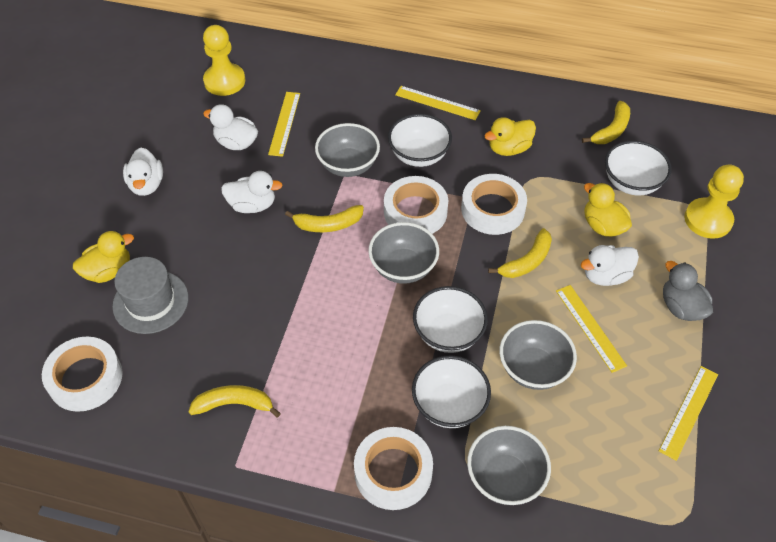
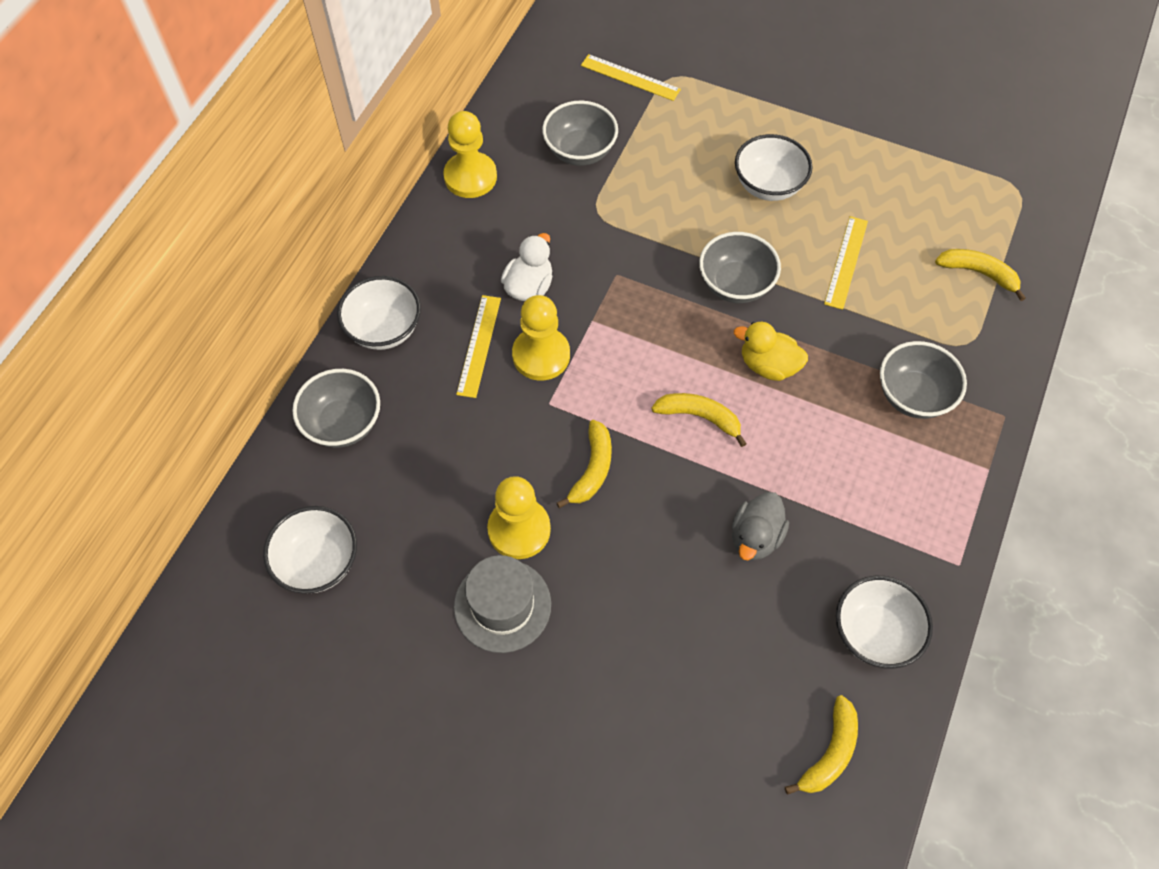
white duck: [123,148,163,196] [203,104,258,150] [221,171,283,213] [581,245,639,286] = 4 -> [501,233,553,301] = 1
white tape: [42,336,123,412] [354,427,433,510] [384,176,448,234] [461,174,527,235] = 4 -> none = 0
yellow duck: [73,231,134,283] [485,117,536,156] [584,183,632,237] = 3 -> [734,322,808,381] = 1
yellow pawn: [203,25,245,96] [684,165,744,239] = 2 -> [443,111,497,198] [487,476,551,559] [512,295,570,381] = 3
yellow ruler: [268,92,300,157] [395,86,481,120] [556,285,627,373] [659,366,718,461] = 4 -> [456,295,501,398] [581,54,681,101] [824,216,868,310] = 3

